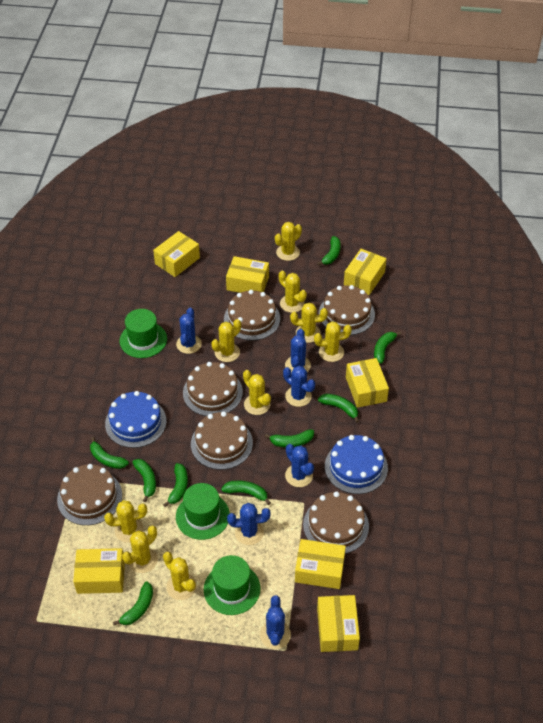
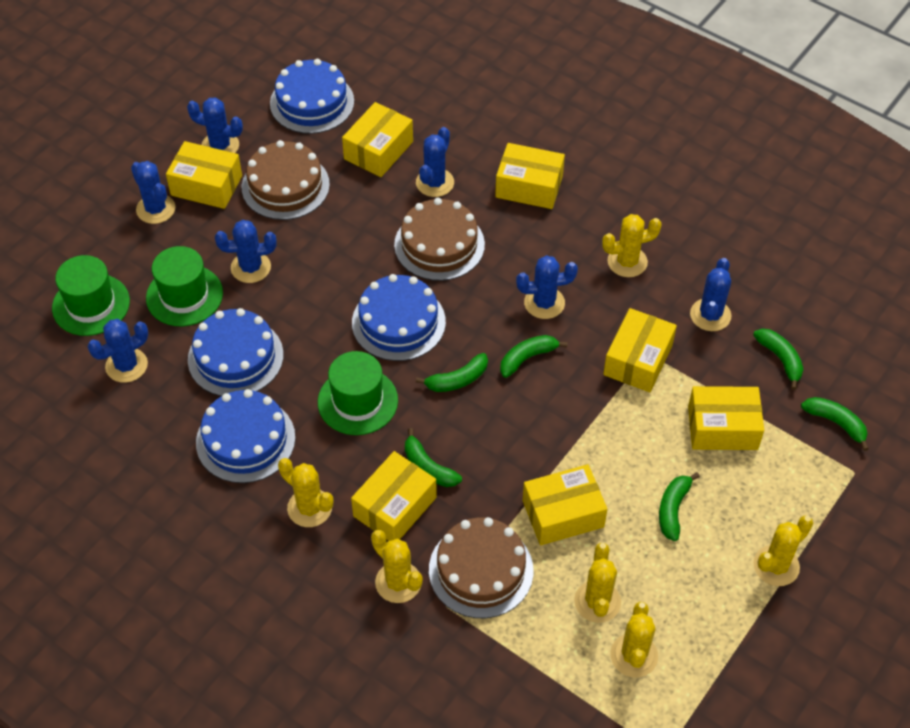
blue cactus: [176,308,202,354] [227,503,270,545] [260,595,291,649] [283,366,315,407] [285,329,311,373] [285,444,314,487] = 6 -> [88,319,148,383] [131,161,176,224] [187,97,243,153] [215,220,277,283] [416,127,454,197] [516,255,578,319] [690,258,731,331] = 7
blue cake: [105,391,166,448] [325,435,388,494] = 2 -> [188,308,284,396] [196,389,295,483] [270,59,354,134] [352,274,446,361] = 4
brown cake: [57,464,122,525] [183,362,243,416] [191,411,253,470] [224,290,280,341] [303,491,369,554] [319,285,375,335] = 6 -> [242,140,330,220] [394,198,485,281] [429,517,533,618] = 3
green banana: [90,437,129,469] [113,581,153,625] [132,459,156,502] [163,463,188,507] [221,480,271,505] [265,430,314,448] [317,236,341,266] [318,394,359,423] [374,331,401,364] = 9 -> [405,428,462,487] [416,353,488,392] [500,335,568,378] [659,472,700,541] [753,328,803,390] [801,397,869,451] = 6
yellow cactus: [104,500,147,543] [122,526,158,573] [163,552,197,600] [211,319,241,362] [243,370,271,415] [275,222,302,261] [279,270,307,313] [290,302,328,343] [314,322,352,362] = 9 -> [278,458,333,527] [371,530,423,603] [574,543,621,623] [602,214,662,277] [610,602,658,677] [753,516,813,586] = 6

